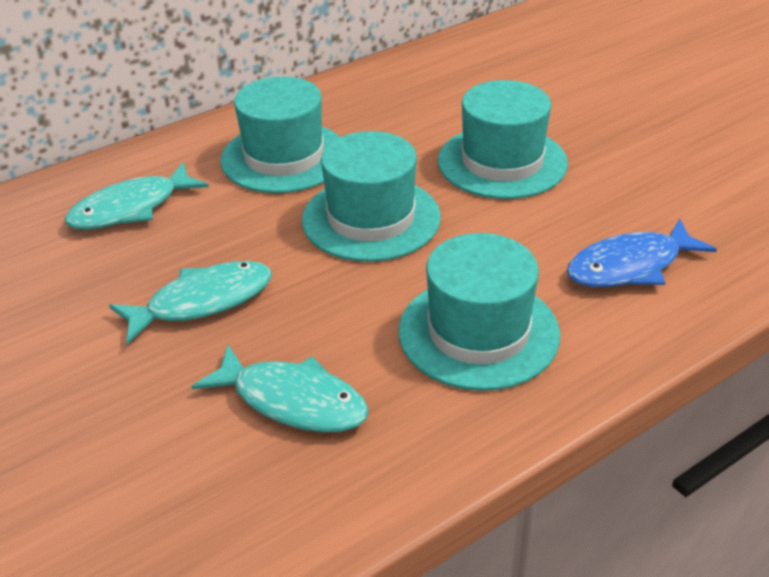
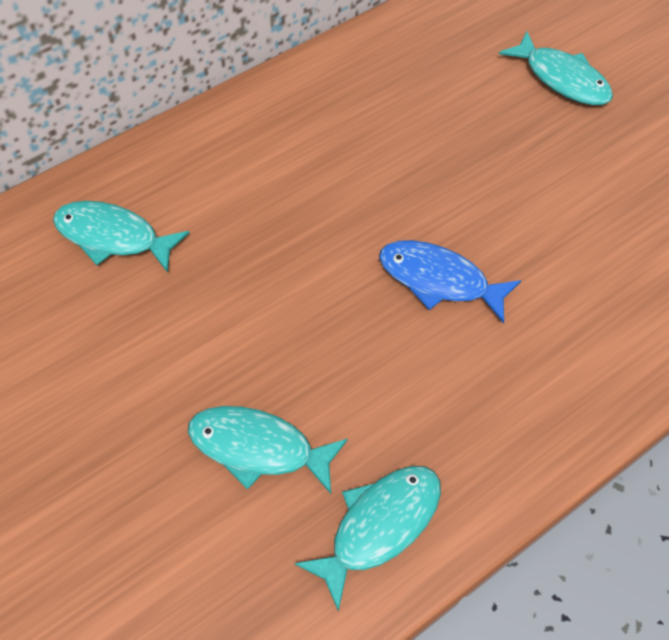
turquoise fish: [65,162,209,230] [109,261,272,344] [192,345,369,432] = 3 -> [53,201,190,273] [188,406,348,494] [294,466,441,612] [499,31,613,105] = 4
turquoise hat: [220,77,340,193] [302,131,441,262] [398,233,560,391] [438,80,568,199] = 4 -> none = 0

